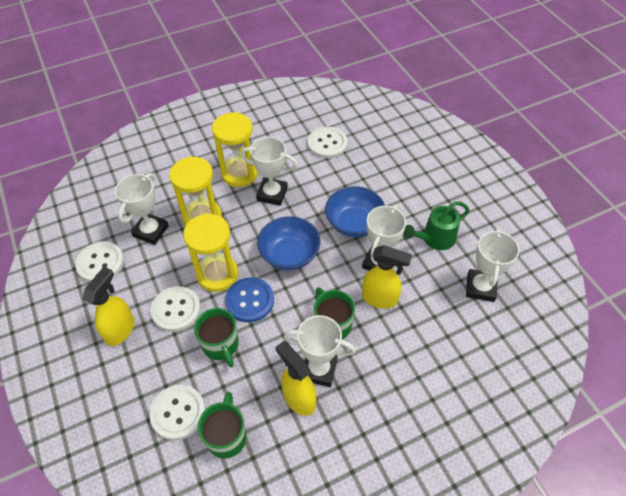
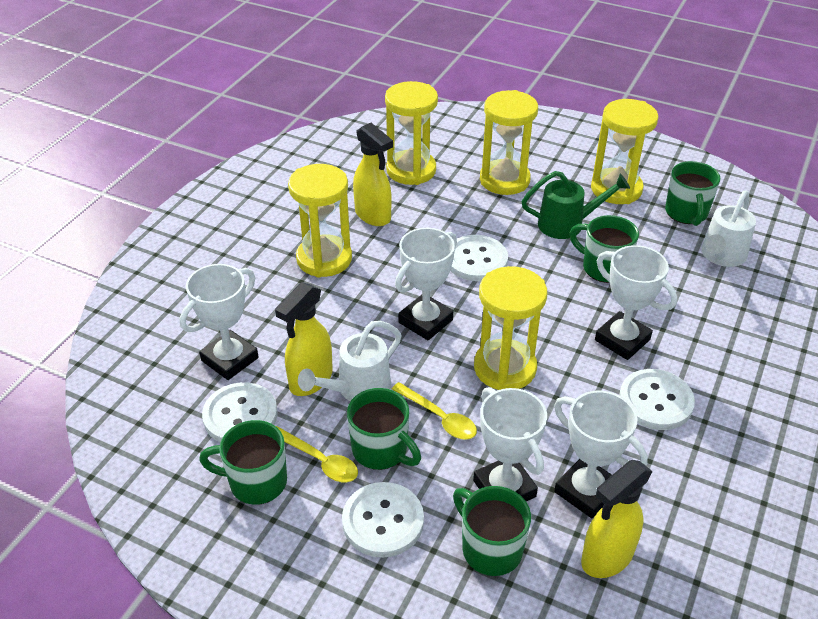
blue bowl: [257,216,320,270] [325,186,385,237] = 2 -> none = 0
blue button: [225,277,274,322] = 1 -> none = 0
green mug: [194,308,239,367] [198,392,246,458] [314,287,355,340] = 3 -> [199,420,287,505] [347,388,421,470] [453,486,531,576] [570,215,639,283] [665,161,721,226] = 5
white watering can: none = 0 -> [298,321,402,401] [701,191,756,267] = 2
yellow hourglass: [169,156,222,227] [183,213,238,292] [212,112,258,187] = 3 -> [288,164,352,277] [385,81,438,185] [474,266,547,390] [480,90,538,195] [591,99,659,204] = 5
yellow spoon: none = 0 -> [276,426,358,482] [392,382,477,440] = 2

